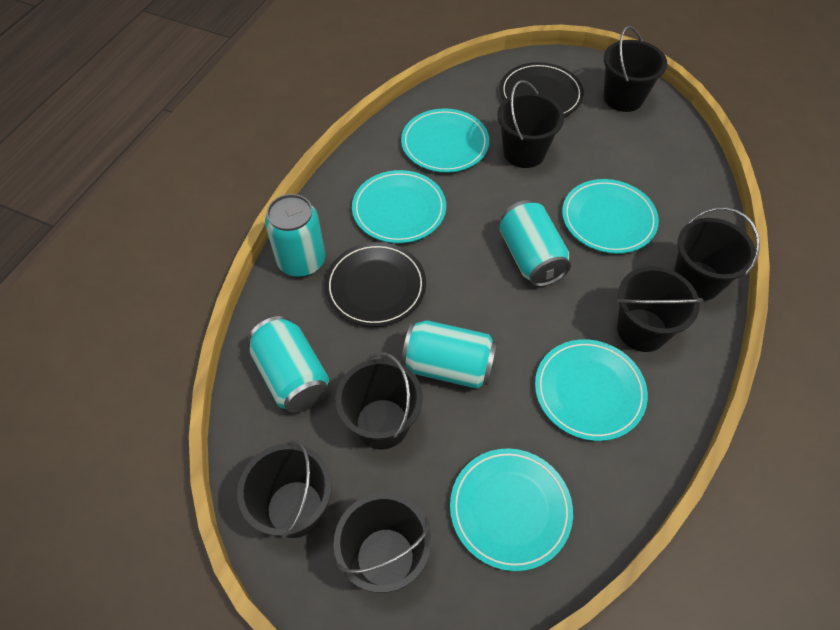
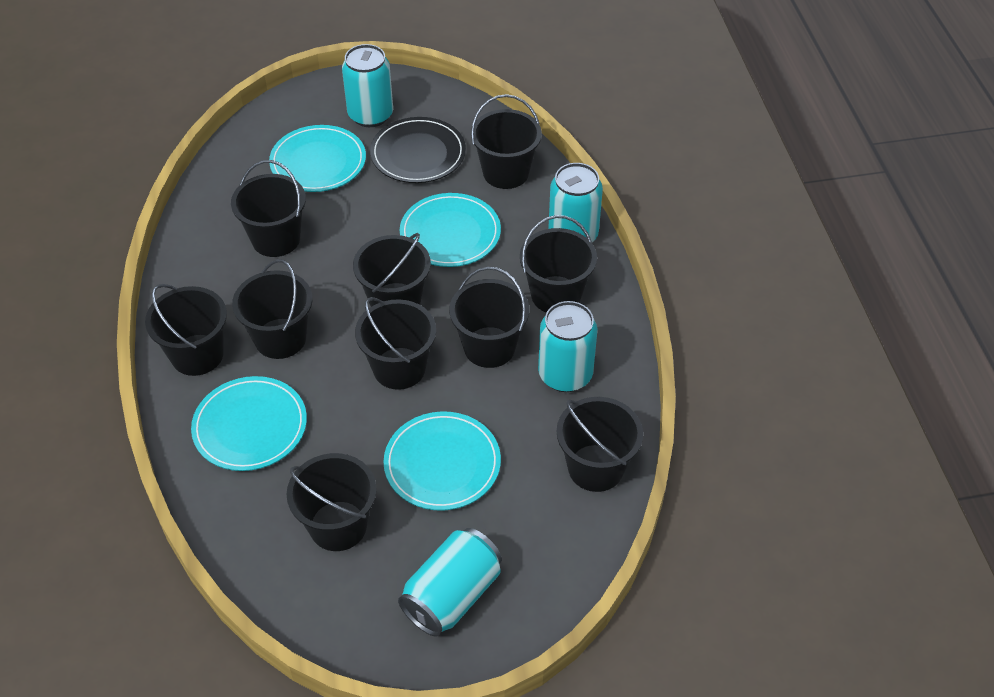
black bucket: [237,440,332,538] [334,493,431,593] [336,353,423,450] [497,80,564,168] [604,26,667,112] [617,266,703,352] [674,207,760,301] = 7 -> [145,284,227,376] [231,160,306,257] [232,259,312,359] [286,453,377,551] [353,233,431,307] [355,297,436,390] [449,267,529,368] [471,94,542,189] [520,215,597,313] [557,397,643,492] = 10
black plate: [325,242,426,327] [500,62,584,117] = 2 -> [370,117,466,183] = 1
turquoise plate: [352,170,446,243] [401,108,489,173] [450,448,573,571] [535,339,648,441] [562,179,659,254] = 5 -> [191,376,307,471] [269,125,366,192] [383,412,501,511] [400,193,501,267] = 4

